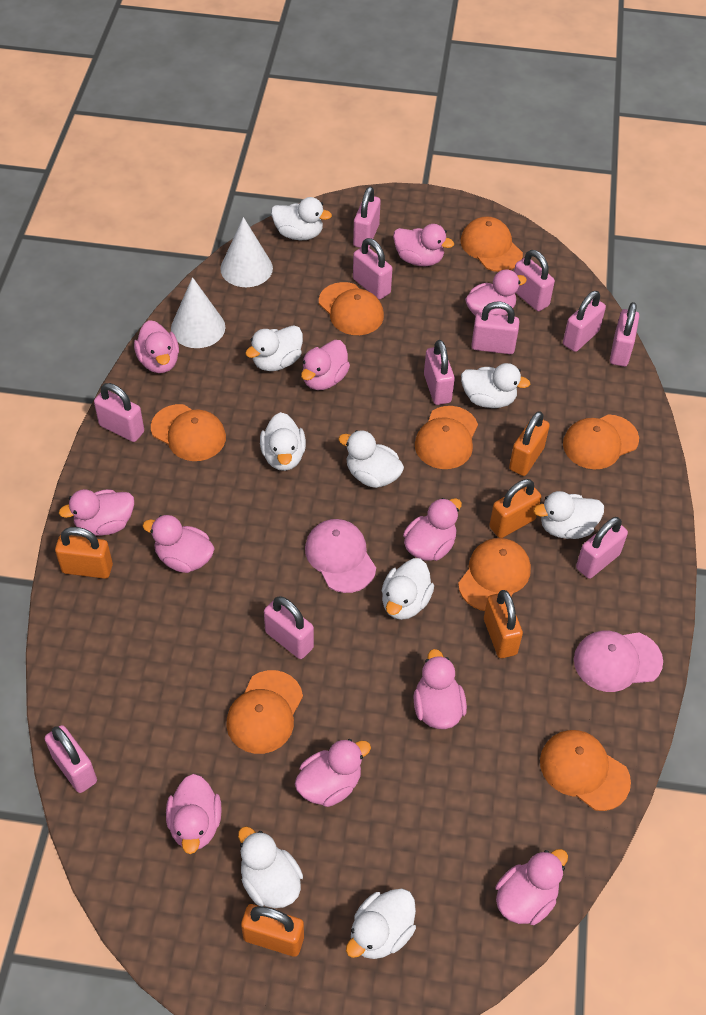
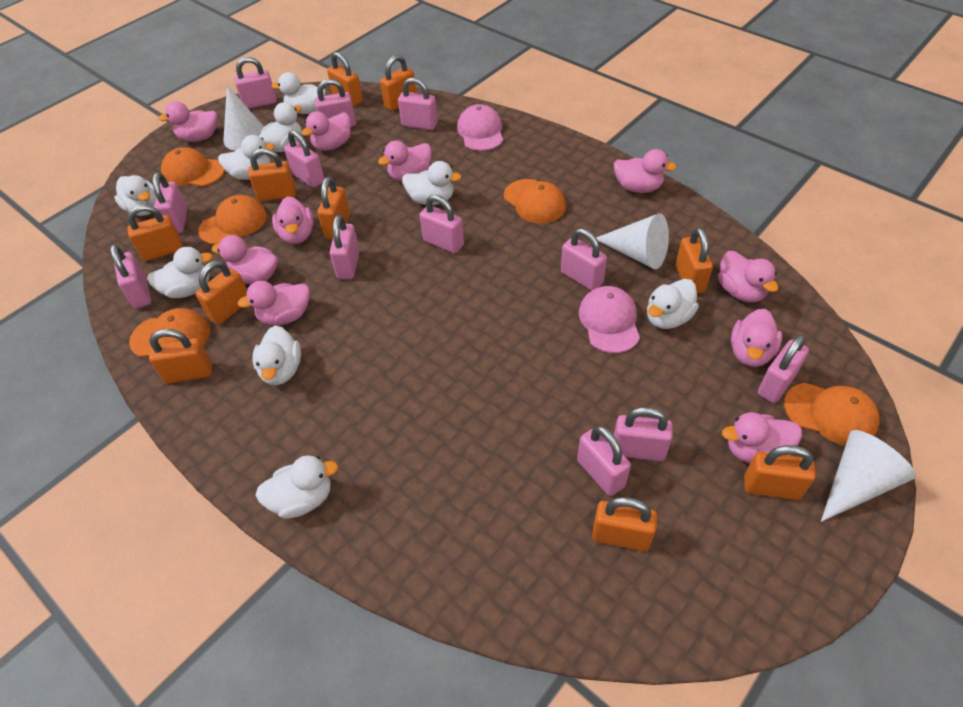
orange cap: [151,404,226,461] [226,670,303,754] [319,282,384,335] [415,406,478,469] [458,538,531,611] [461,217,523,272] [540,730,631,811] [563,414,639,469] = 8 -> [129,308,210,357] [161,147,225,187] [198,195,267,245] [504,179,566,224] [784,383,880,446] = 5
orange padlock: [55,527,113,579] [241,904,304,957] [484,590,523,658] [489,479,541,538] [509,411,550,476] = 5 -> [127,205,183,261] [149,329,212,383] [195,260,247,325] [249,148,296,202] [317,177,350,239] [327,52,363,107] [380,55,416,111] [592,497,658,551] [675,227,713,294] [744,445,816,500] = 10
pink duck: [59,489,134,536] [134,320,179,373] [142,515,215,573] [166,774,222,854] [295,739,371,807] [301,340,350,390] [393,224,454,267] [403,498,462,561] [413,649,467,729] [465,270,527,316] [496,849,568,925] = 11 -> [158,101,218,142] [212,235,278,284] [237,281,310,325] [272,196,314,244] [301,111,351,151] [378,141,431,181] [614,149,677,193] [718,251,778,302] [722,412,802,464] [731,309,782,367] = 10
pink padlock: [45,725,97,793] [94,383,144,442] [264,596,314,659] [353,187,381,248] [353,238,392,299] [424,340,455,405] [471,302,519,354] [514,250,555,311] [563,291,606,352] [576,517,628,579] [610,302,639,367] = 11 -> [110,244,151,309] [153,172,187,233] [234,57,277,109] [284,130,325,188] [314,79,356,127] [330,215,360,279] [398,78,438,130] [419,195,464,253] [561,228,607,290] [577,425,631,496] [614,407,673,461] [758,334,809,403] = 12
white cone: [171,277,225,348] [220,217,273,287] = 2 -> [223,85,264,151] [596,213,669,269] [821,430,916,522] = 3

